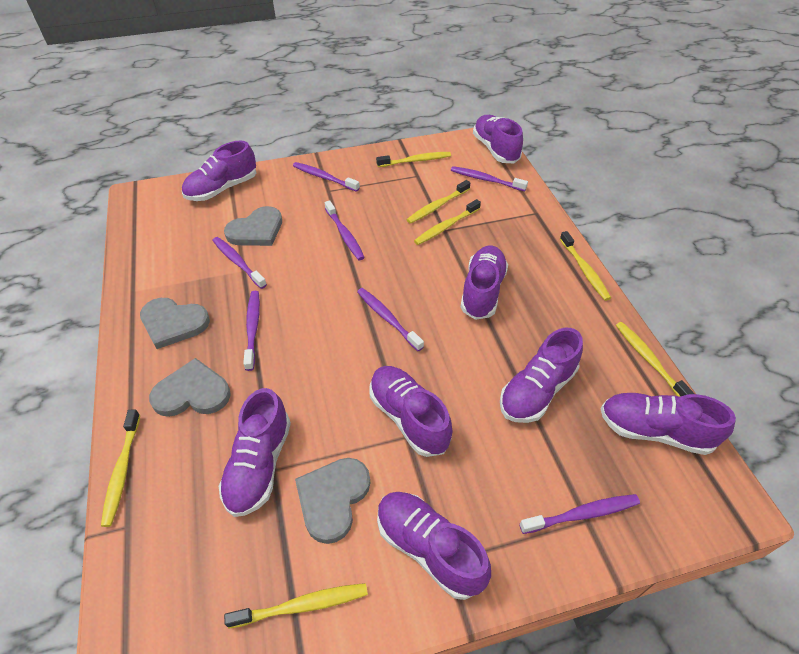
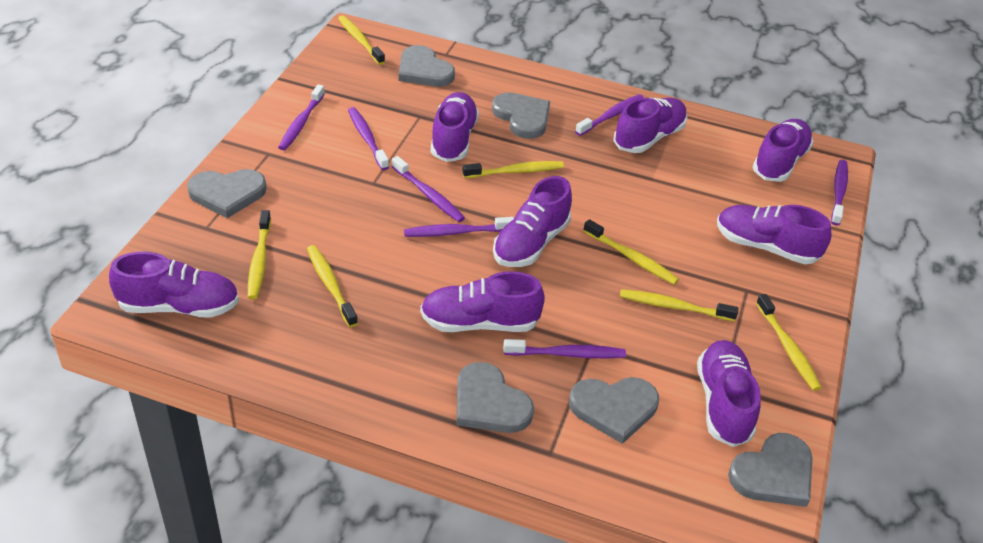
grey heart: [140,298,210,349] [149,358,231,417] [224,206,282,246] [295,458,370,544] = 4 -> [187,169,267,218] [399,45,455,87] [457,362,534,433] [492,92,550,139] [569,377,659,444] [728,433,813,507] = 6

